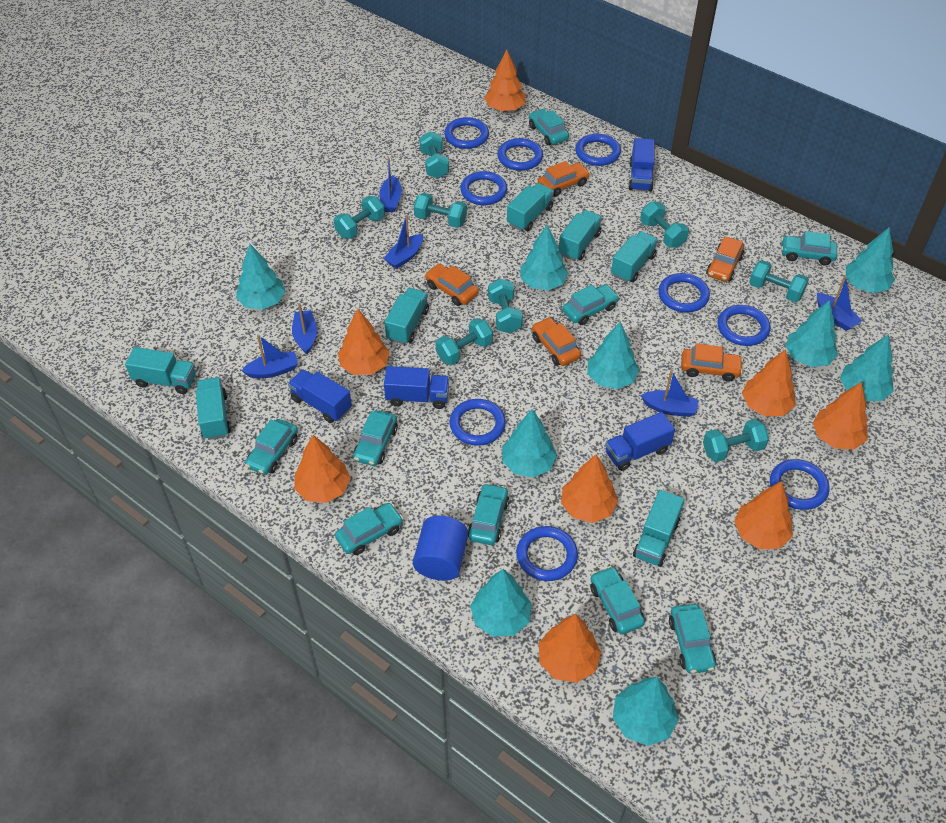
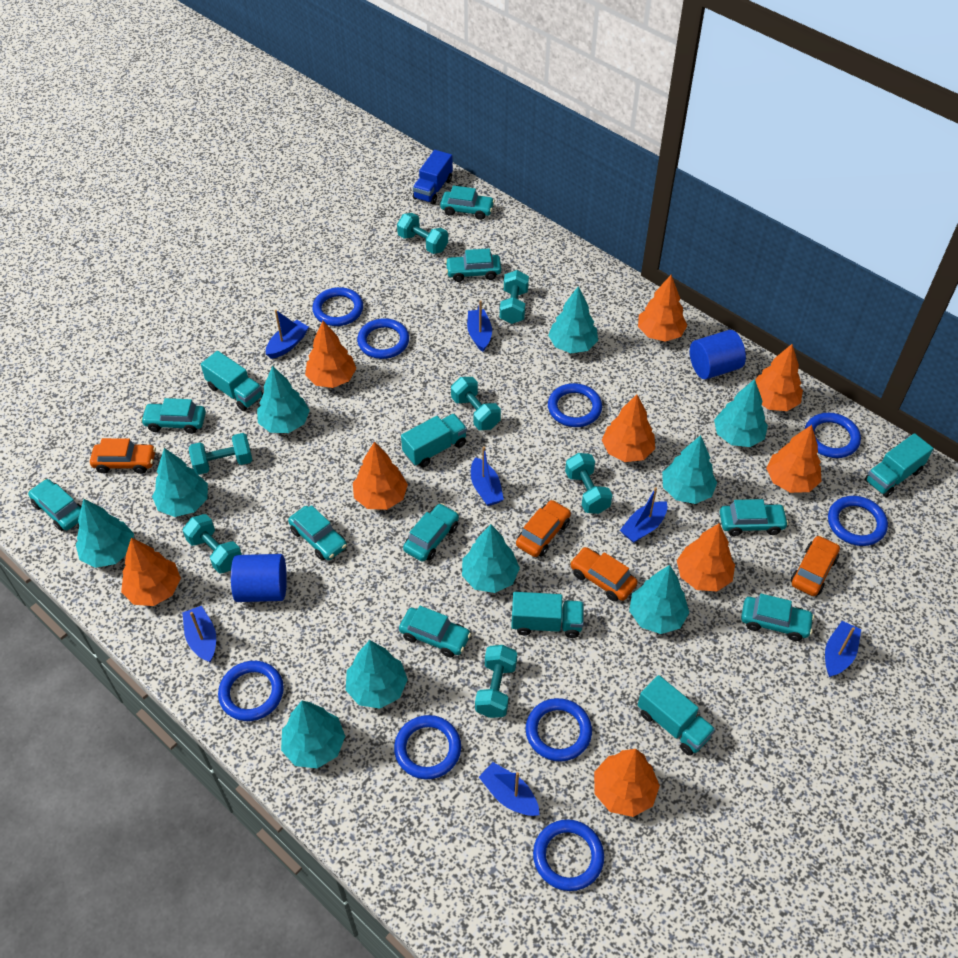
blue boat: [241,335,298,378] [292,303,317,354] [379,158,402,212] [383,215,423,269] [641,370,699,417] [817,276,862,331] = 6 -> [182,606,216,663] [266,310,309,359] [467,300,492,352] [471,447,504,506] [479,762,539,816] [620,487,667,543] [825,621,861,677] = 7
blue cylinder: [413,516,468,581] = 1 -> [231,554,287,602] [690,330,746,379] = 2
blue truck: [288,369,352,423] [384,366,449,409] [605,412,675,471] [628,138,655,192] = 4 -> [413,150,453,205] = 1
orange car: [425,264,479,306] [532,317,581,366] [538,161,590,197] [681,343,743,382] [706,236,744,282] = 5 -> [90,438,156,474] [516,500,571,557] [570,547,638,602] [791,535,840,596] = 4
orange tree: [294,435,350,503] [338,309,390,375] [484,50,526,111] [539,614,601,683] [561,454,618,523] [734,481,793,549] [742,349,796,417] [813,382,868,449] = 8 -> [121,538,181,606] [305,321,357,388] [353,442,408,510] [594,749,660,817] [602,394,655,462] [638,275,688,342] [677,523,735,591] [755,344,803,411] [766,425,821,493] = 9
turquoise dumbbell: [334,196,385,239] [414,193,467,228] [419,131,449,179] [436,318,493,365] [488,279,523,333] [640,201,689,248] [703,419,769,462] [749,260,809,302] = 8 -> [183,514,242,573] [189,433,252,475] [397,213,448,254] [451,377,501,430] [475,645,517,718] [500,270,529,324] [565,453,612,514] = 7
turquoise tree: [236,244,286,310] [470,569,532,637] [502,409,557,478] [520,225,568,290] [588,322,639,389] [613,677,679,746] [786,300,838,367] [840,334,894,401] [846,228,895,293] = 9 -> [76,499,134,568] [152,448,208,517] [257,366,310,433] [281,701,345,769] [346,640,408,709] [462,524,520,593] [548,286,598,353] [629,565,689,634] [662,435,717,504] [714,379,768,447] = 10
turquoise truck: [125,347,196,394] [196,377,231,440] [385,288,429,345] [507,183,554,231] [559,210,602,261] [611,231,658,282] [633,490,684,567] = 7 -> [201,351,263,411] [401,414,467,467] [511,592,584,638] [638,675,715,756] [865,433,934,497] = 5

